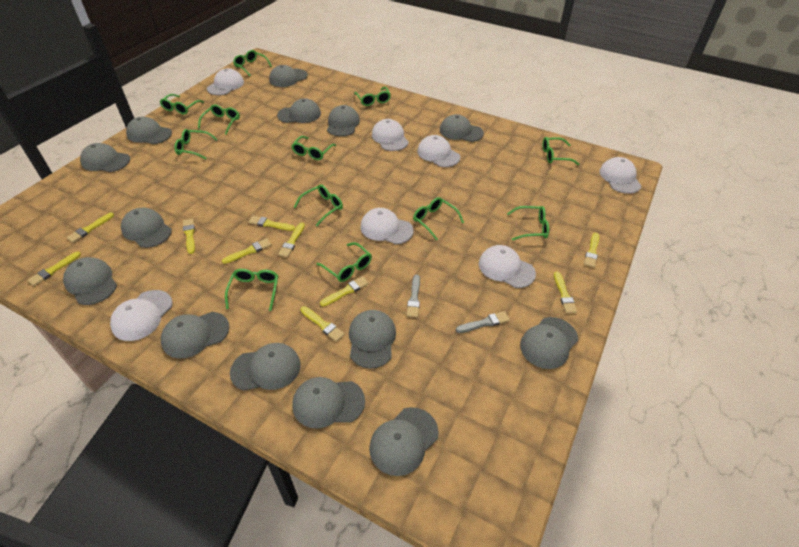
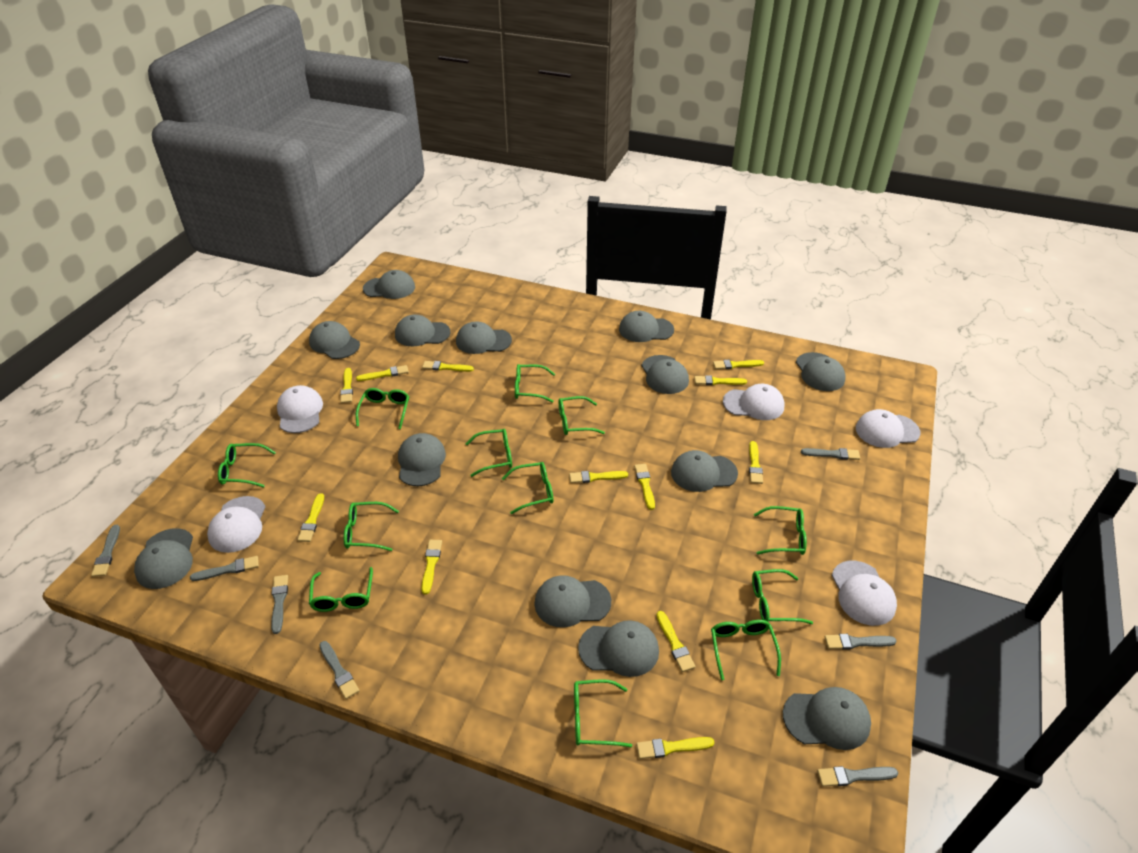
grey brush: [406,275,420,317] [456,311,510,333] = 2 -> [91,525,120,577] [190,556,259,581] [271,575,288,634] [319,641,359,699] [801,448,860,460] [817,766,898,787] [824,634,897,650] = 7
grey cap: [63,257,117,305] [80,143,130,172] [121,208,172,248] [126,117,172,144] [161,312,229,358] [230,343,301,391] [269,65,308,87] [277,98,321,123] [292,377,365,428] [327,105,360,136] [349,310,396,369] [369,407,439,476] [440,114,484,142] [520,317,578,369] = 14 -> [134,528,193,589] [309,321,360,359] [363,270,415,299] [395,314,450,346] [398,433,446,486] [456,322,512,354] [534,575,611,628] [578,620,659,677] [619,311,674,342] [642,355,689,394] [671,450,738,492] [783,687,871,750] [796,352,846,391] = 13
white cap: [110,290,173,341] [207,68,244,95] [360,208,414,244] [372,119,409,151] [417,135,460,167] [479,245,536,288] [599,157,641,194] = 7 -> [207,496,265,553] [277,385,323,433] [723,384,785,420] [832,561,897,626] [856,409,920,448] = 5
yellow brush: [27,252,81,286] [66,213,114,243] [183,219,195,254] [222,238,272,264] [249,216,295,231] [278,222,305,257] [300,306,345,342] [320,276,369,307] [554,271,577,313] [584,233,599,267] = 10 -> [297,493,324,542] [340,368,353,403] [356,365,409,381] [421,540,442,595] [422,361,474,372] [569,471,628,483] [634,464,655,510] [636,737,714,759] [656,611,695,672] [694,375,747,385] [713,360,764,369] [749,441,763,484] = 12

